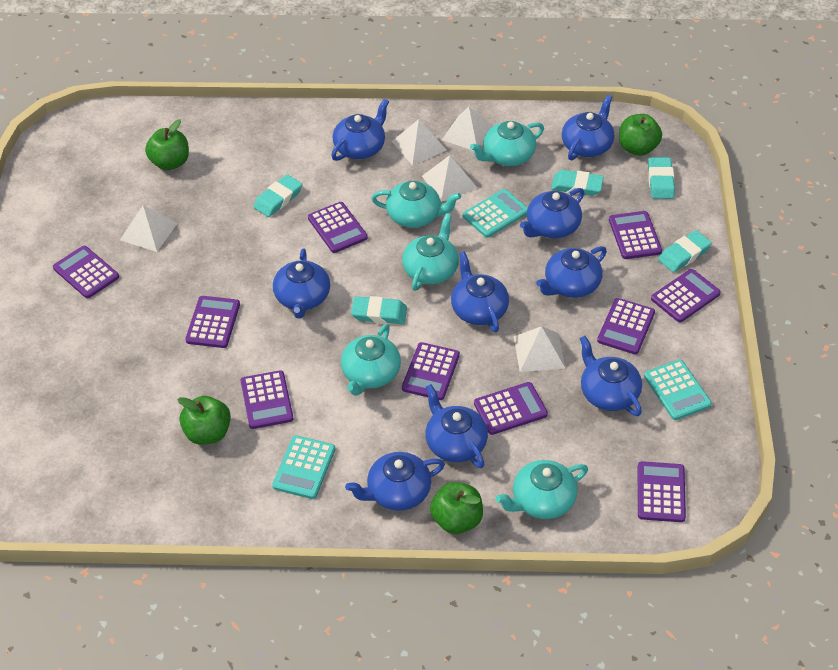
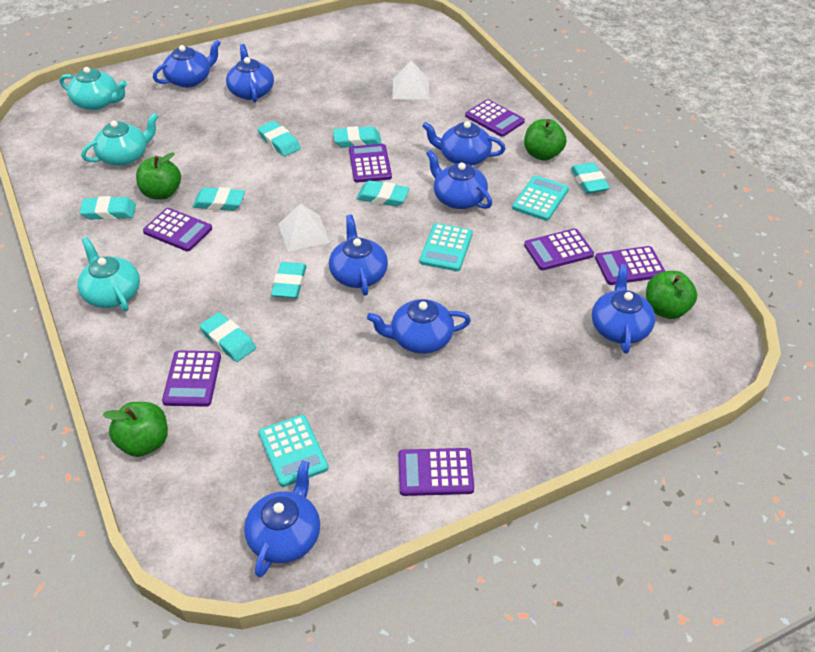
blue teapot: [273,249,330,319] [331,99,389,161] [345,452,445,511] [425,384,488,468] [451,252,509,332] [520,188,584,238] [536,246,607,298] [562,95,614,160] [579,336,642,416] = 9 -> [153,40,221,88] [226,44,274,103] [244,460,320,577] [329,215,388,296] [367,299,471,354] [422,121,506,166] [426,150,492,209] [592,264,655,354] = 8
purple calculator: [53,246,119,298] [185,296,240,348] [241,370,294,429] [308,202,368,253] [402,342,460,400] [474,382,548,435] [597,298,655,354] [609,211,662,259] [638,461,686,522] [651,269,721,322] = 10 -> [143,208,212,251] [162,351,221,407] [349,144,392,183] [399,448,474,496] [465,99,525,137] [524,228,594,270] [595,246,665,285] = 7
turquoise eraser: [253,174,302,217] [351,296,407,324] [551,170,604,196] [648,157,675,199] [658,230,712,272] = 5 -> [80,196,136,220] [192,187,245,211] [199,312,256,362] [257,121,301,156] [271,262,307,299] [333,126,382,148] [356,181,410,206] [571,162,610,194] = 8
turquoise teapot: [341,324,401,396] [372,181,461,228] [402,213,459,291] [470,121,544,166] [496,460,588,519] = 5 -> [59,67,127,110] [78,237,140,311] [81,113,159,166] = 3
white pyramid: [120,205,178,252] [392,119,447,165] [422,155,477,202] [442,107,493,151] [514,326,565,372] = 5 -> [278,204,330,252] [392,61,429,100] = 2

